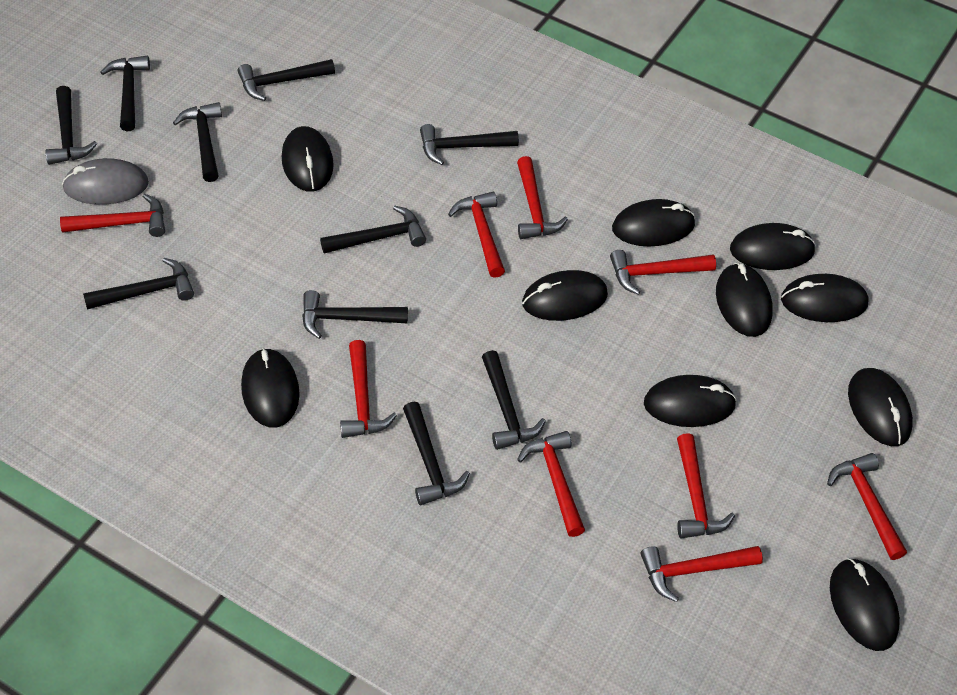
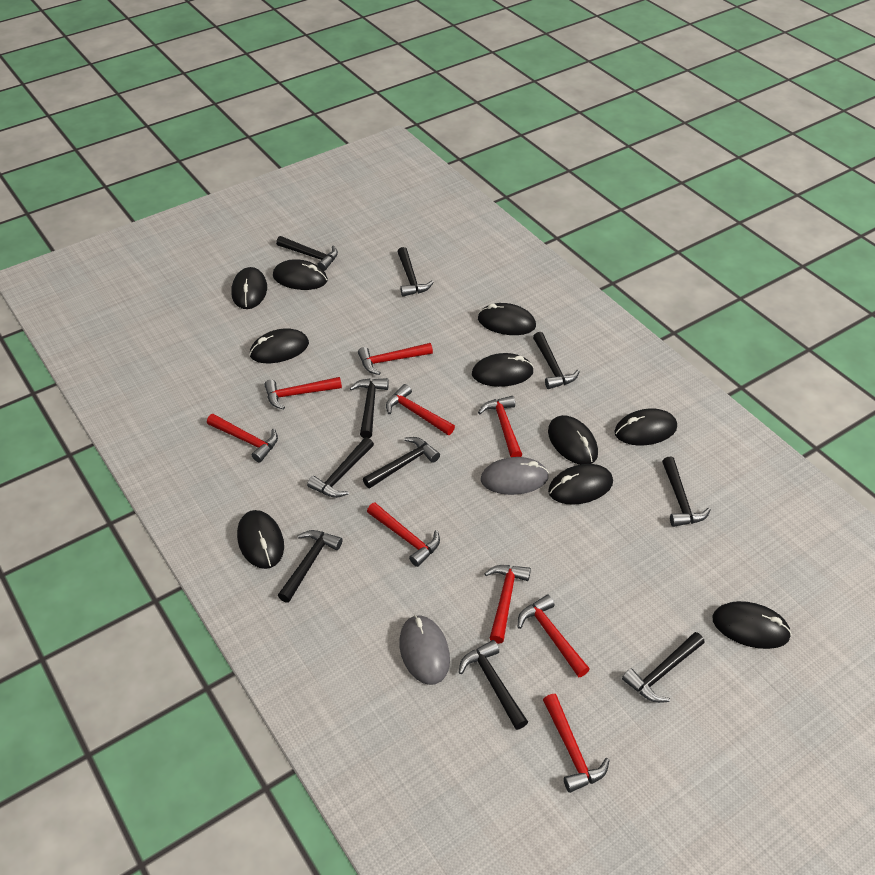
grey mouse: [62,158,149,205] = 1 -> [399,615,450,685] [481,457,549,495] = 2

